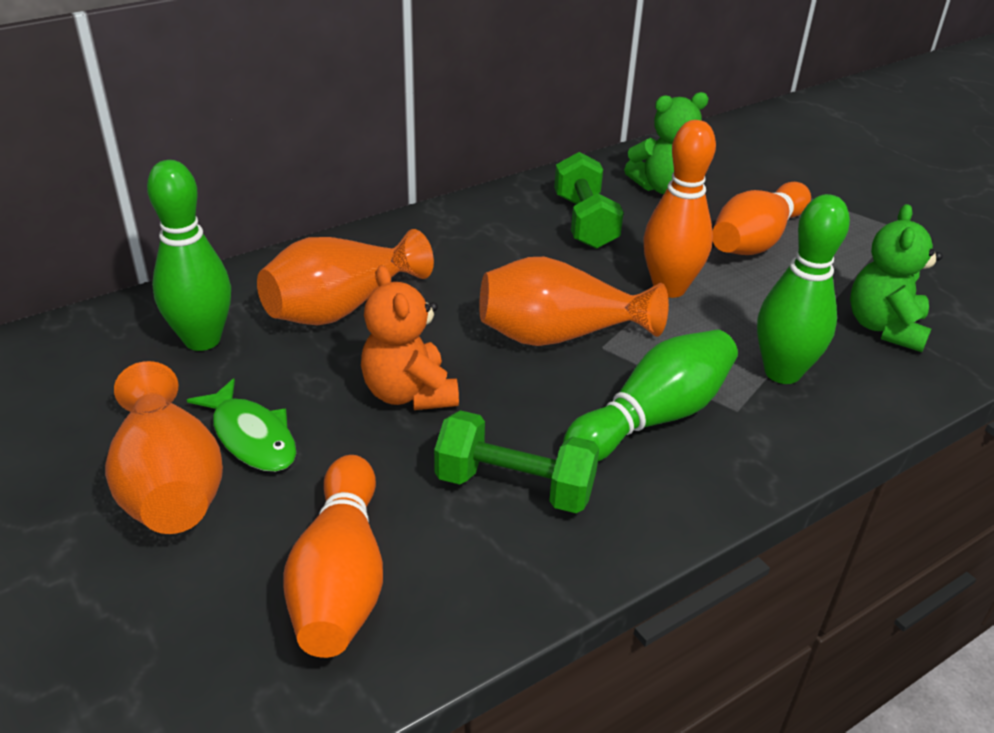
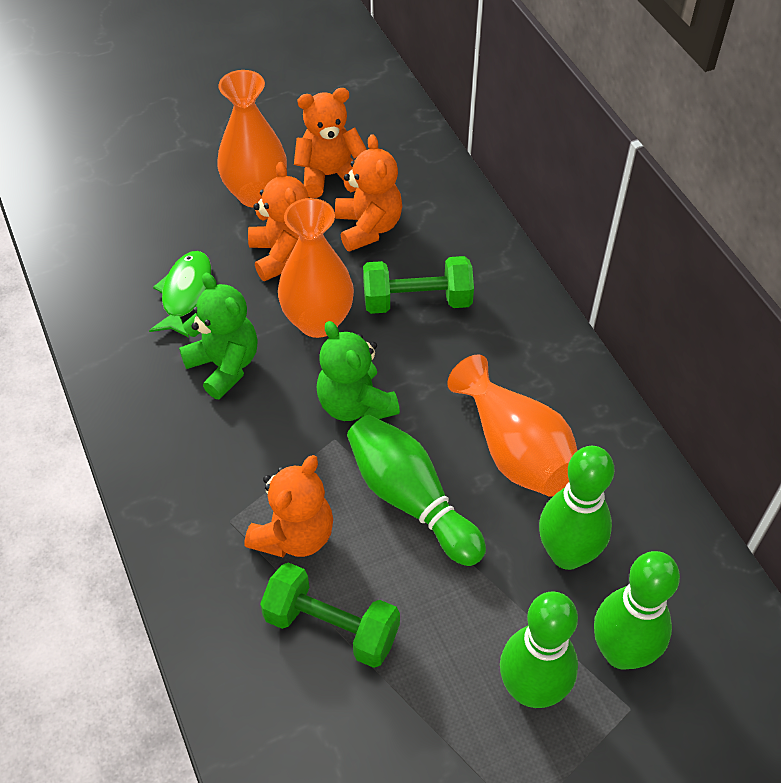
green bowling pin: [147,160,231,351] [563,330,738,461] [757,194,850,384] = 3 -> [347,415,486,566] [500,592,578,708] [539,446,614,570] [594,551,680,670] = 4
orange bowling pin: [283,455,383,658] [643,120,716,298] [712,182,811,255] = 3 -> none = 0
orange teddy bear: [361,265,459,410] = 1 -> [245,455,333,557] [248,162,309,281] [294,88,367,198] [335,134,402,252] = 4

